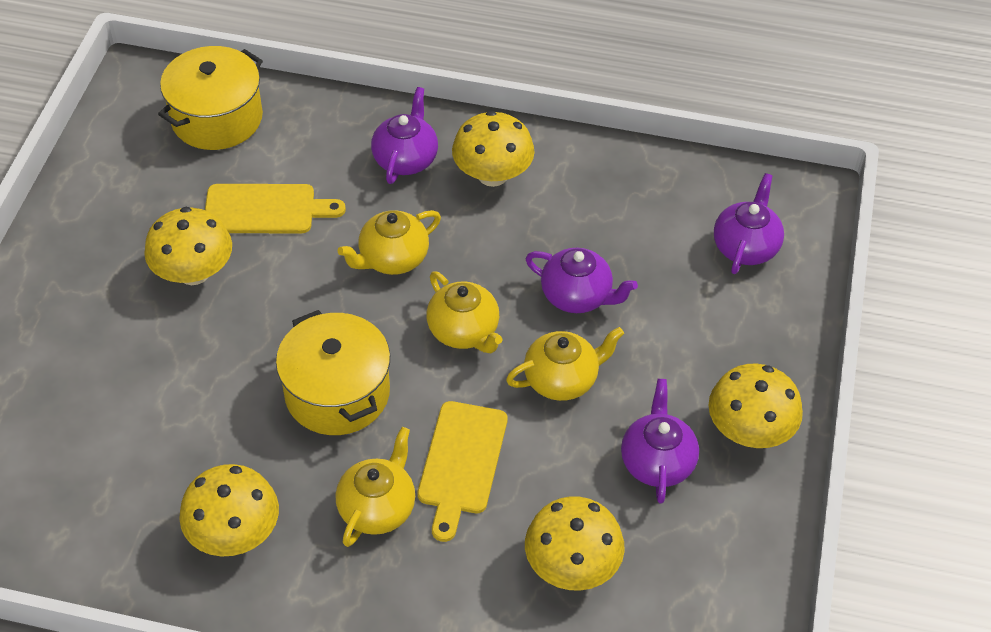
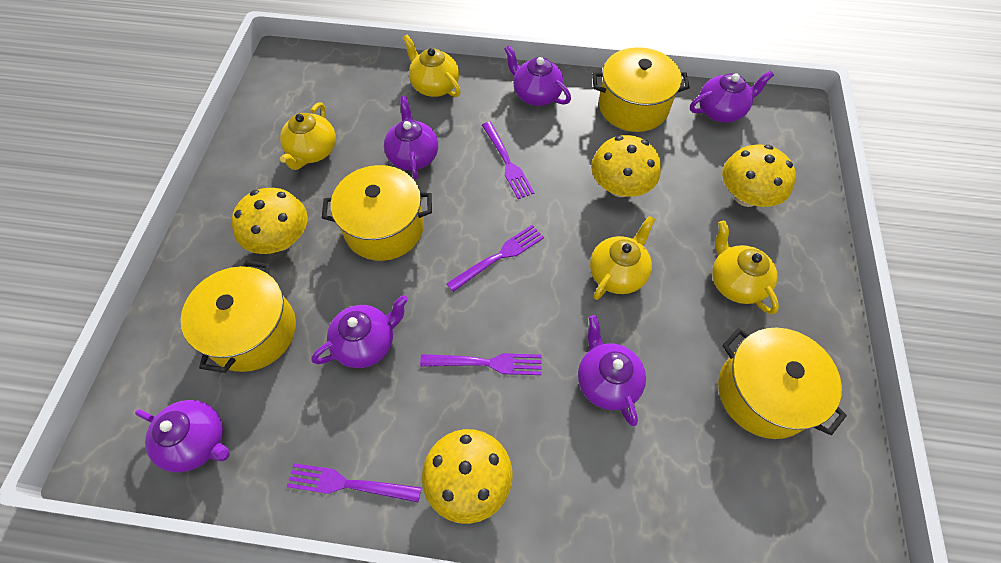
purple fork: none = 0 -> [287,463,421,502] [420,353,542,375] [446,225,544,292] [482,122,534,199] = 4
purple teapot: [371,87,438,184] [525,248,638,313] [621,379,699,504] [714,173,784,274] = 4 -> [135,400,230,473] [312,295,408,368] [384,96,438,180] [504,45,571,106] [578,315,646,426] [690,71,774,122] = 6
yellow cutting board: [205,184,346,233] [417,401,507,542] = 2 -> none = 0
yellow mushroom: [144,207,232,285] [179,464,279,556] [452,111,535,187] [525,496,625,591] [708,364,803,448] = 5 -> [231,188,308,254] [422,429,513,524] [591,135,661,197] [722,145,796,207] = 4
yellow pot: [158,46,263,150] [276,310,390,435] = 2 -> [181,261,296,373] [322,165,432,261] [592,47,690,132] [718,328,847,439] = 4

